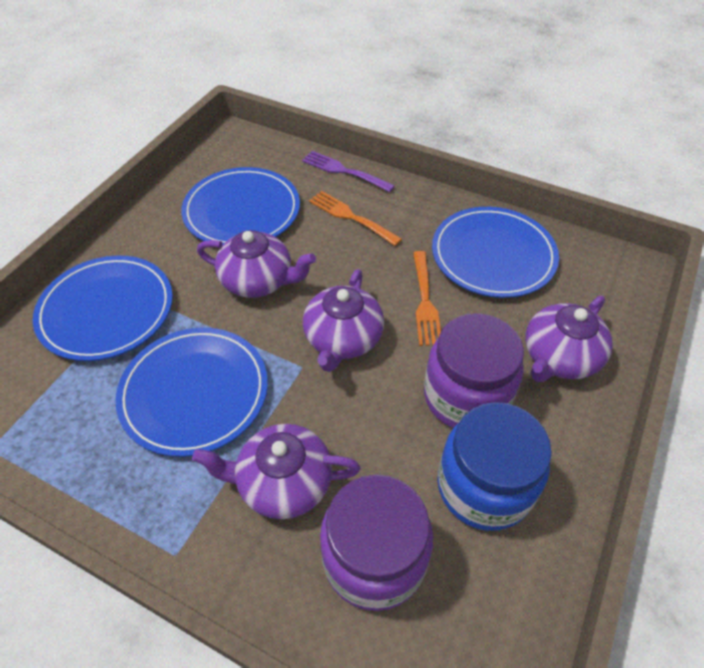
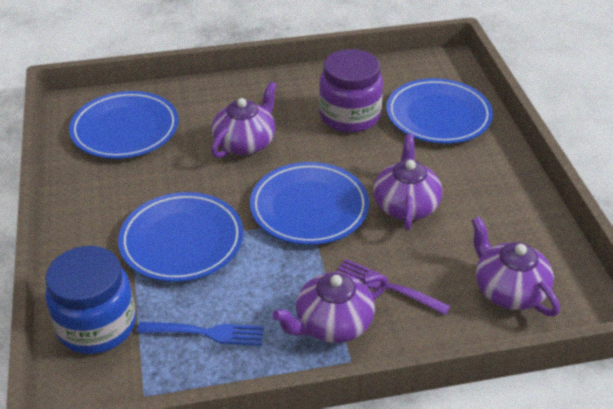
blue fork: none = 0 -> [137,322,264,346] = 1
orange fork: [309,191,402,246] [413,251,441,346] = 2 -> none = 0
purple jar: [320,474,433,611] [424,313,524,428] = 2 -> [319,49,383,133] = 1

